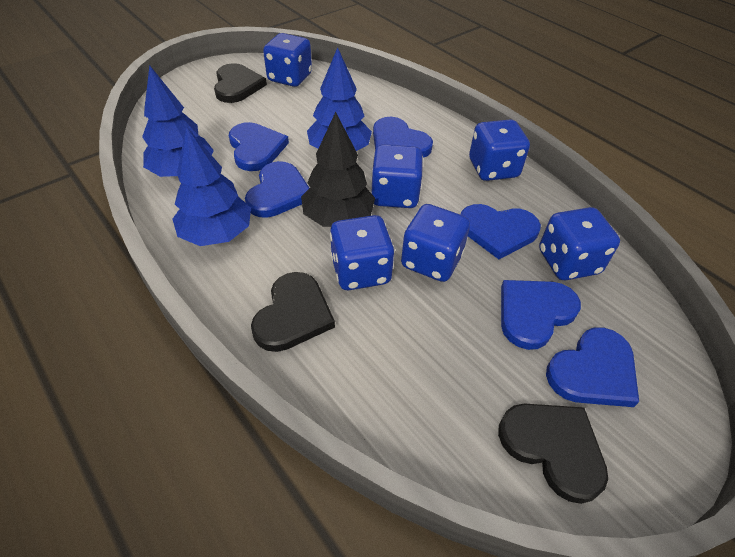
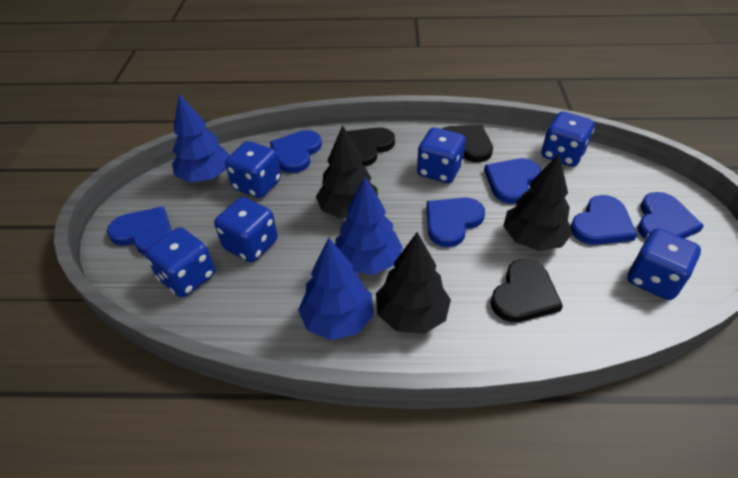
black tree: [301,112,375,227] = 1 -> [316,125,378,219] [376,232,451,334] [503,154,573,251] = 3

